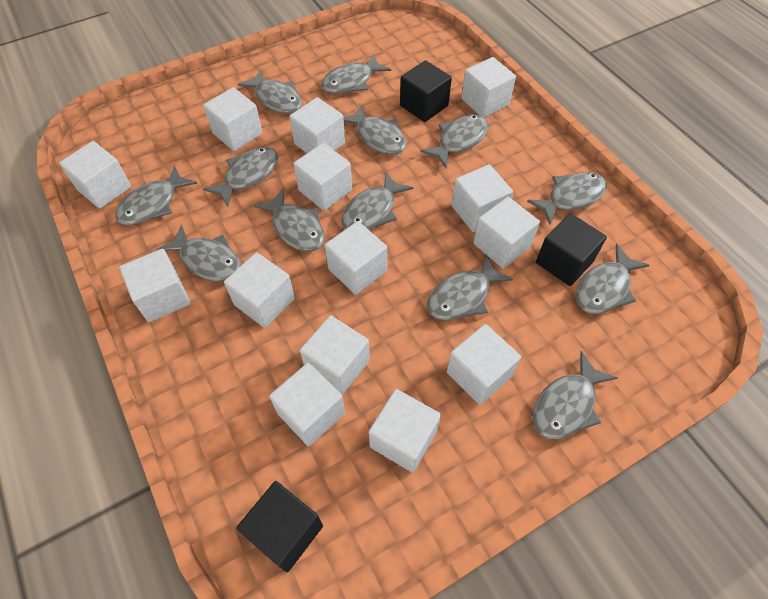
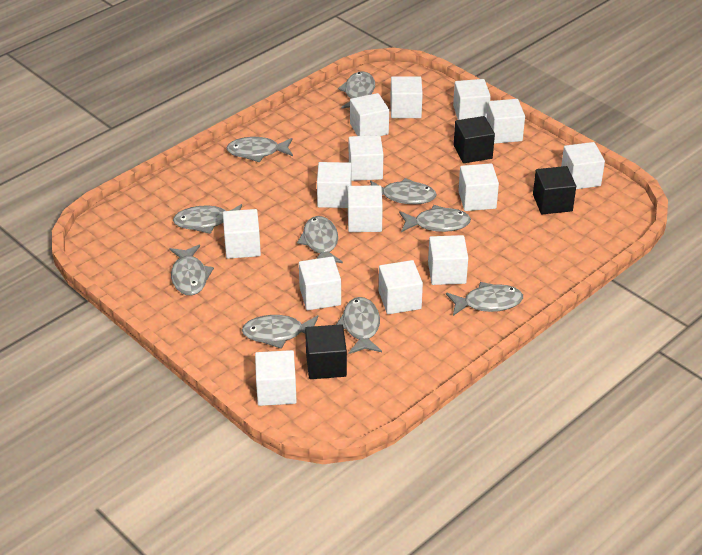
grey fish: [115,165,198,225] [156,224,241,281] [203,147,278,207] [238,69,302,114] [254,189,325,252] [321,54,391,94] [341,172,413,230] [343,104,406,155] [420,114,488,168] [427,254,513,320] [527,172,607,225] [533,351,617,440] [576,244,650,314] = 13 -> [169,245,214,295] [173,204,242,234] [226,137,293,163] [242,315,318,349] [297,216,343,263] [336,297,382,354] [338,72,375,108] [370,178,437,204] [399,205,471,232] [446,282,523,316] = 10

